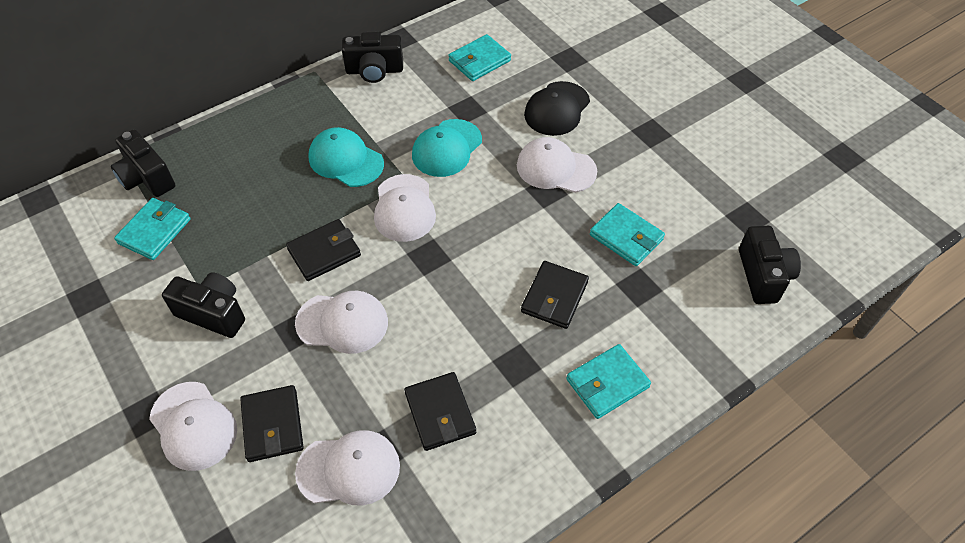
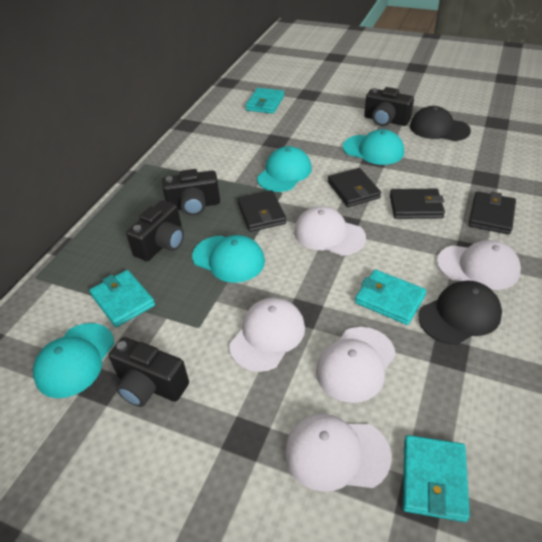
black cap: [524,81,590,136] = 1 -> [410,106,471,141] [418,280,502,345] = 2
turquoise cap: [308,127,384,187] [412,119,482,177] = 2 -> [33,323,114,398] [192,235,265,283] [257,146,312,192] [343,129,404,165] = 4

